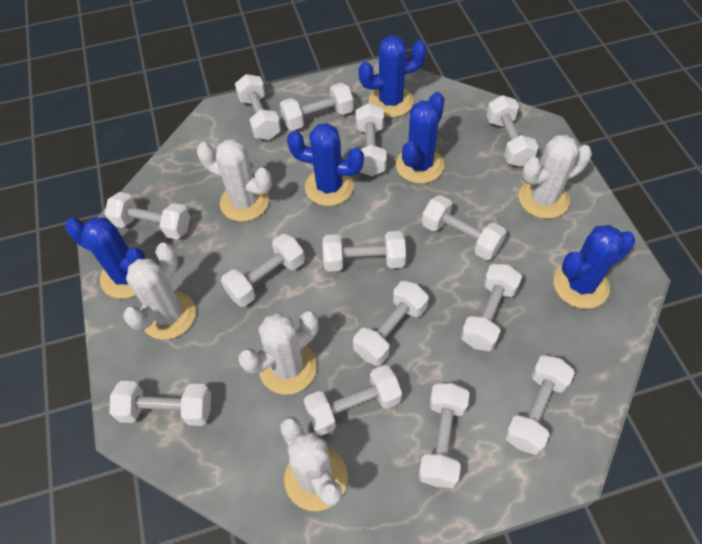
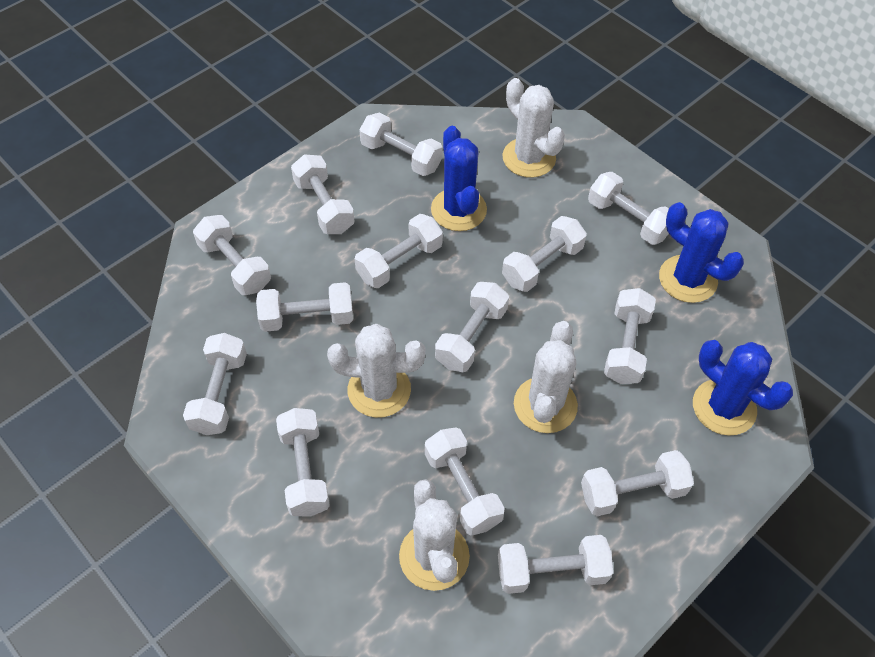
blue cactus: [66,217,148,299] [287,123,364,206] [358,36,427,118] [396,92,445,184] [554,225,635,309] = 5 -> [431,126,487,231] [659,202,744,303] [693,340,793,436] = 3
white cactus: [123,243,196,340] [197,139,272,222] [238,311,318,395] [280,417,348,511] [519,135,592,219] = 5 -> [327,324,425,418] [399,479,470,591] [503,78,565,178] [514,321,578,433] = 4

